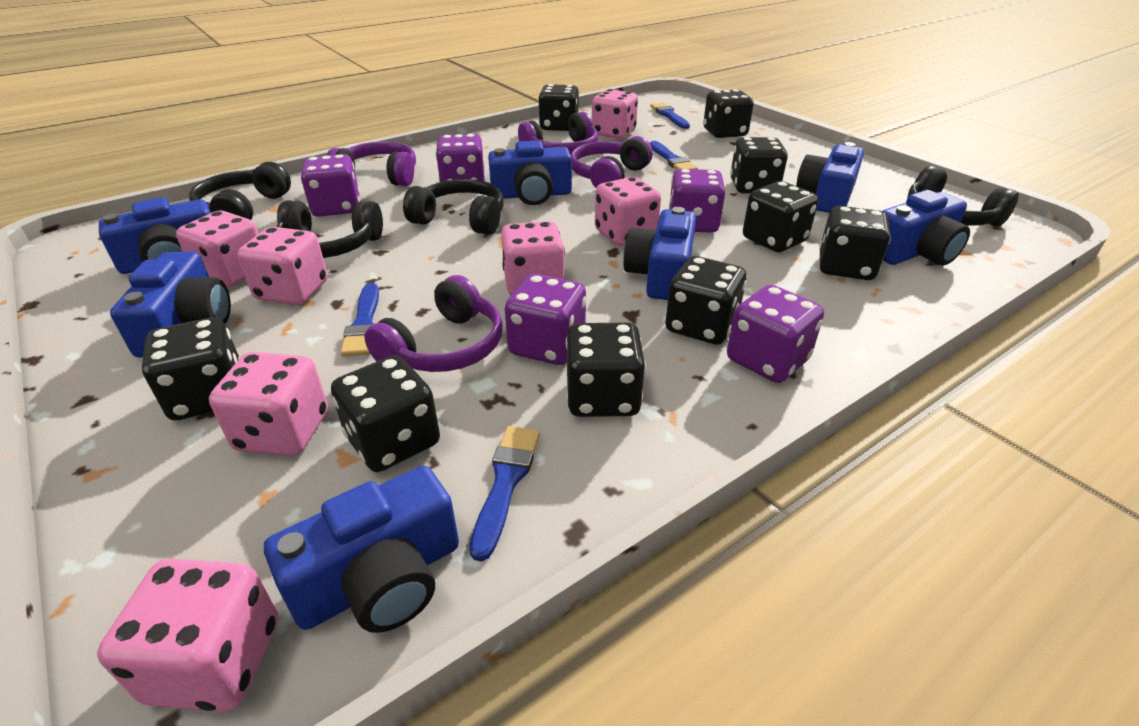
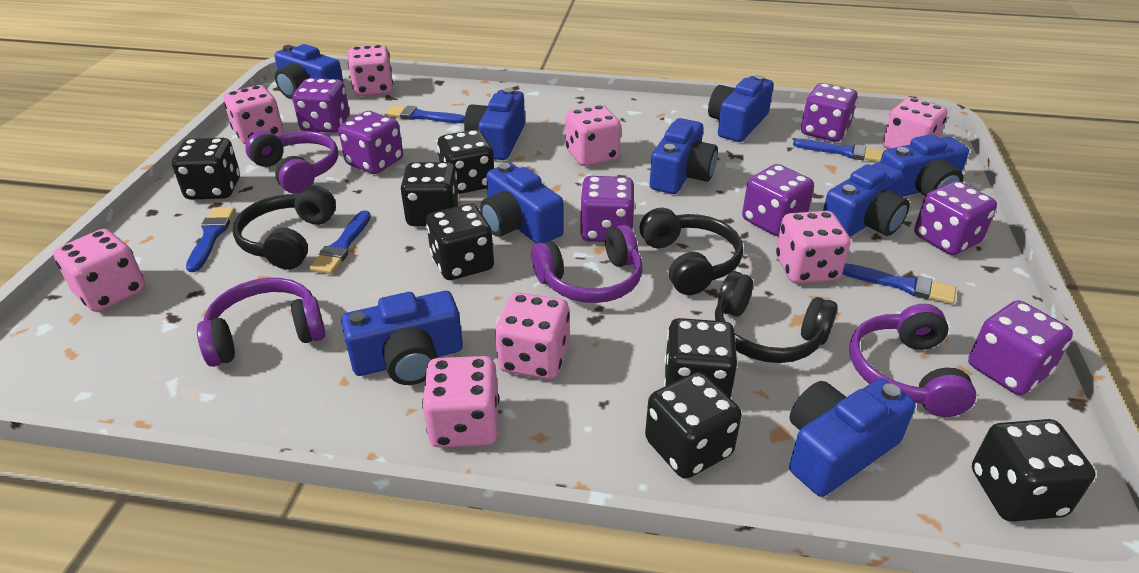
black dice: [142,317,240,420] [331,355,440,472] [538,84,579,131] [566,323,646,417] [665,256,747,345] [703,89,754,138] [730,137,788,193] [743,181,818,252] [819,206,891,280] = 9 -> [172,138,240,200] [400,162,459,226] [426,204,494,280] [437,130,494,194] [645,372,742,479] [664,318,737,398] [972,419,1096,522] = 7
black headphones: [189,162,291,220] [276,200,383,258] [403,179,504,235] [907,165,1019,227] = 4 -> [233,185,336,270] [640,208,743,295] [715,271,838,363] = 3
blue brush: [340,283,379,357] [470,426,540,562] [650,102,690,129] [650,141,698,170] = 4 -> [186,207,235,272] [309,210,371,274] [385,105,465,123] [793,139,884,162] [842,263,956,304] = 5
blue camera: [99,197,211,274] [110,252,231,357] [264,466,459,633] [488,140,572,205] [623,207,696,300] [796,142,864,213] [882,190,970,265] = 7 -> [274,44,344,99] [341,291,463,385] [464,88,525,160] [480,163,564,244] [649,118,718,194] [708,75,774,142] [789,379,916,497] [823,162,910,237] [880,134,969,197] = 9
pink dice: [97,559,278,712] [176,210,259,288] [209,352,328,456] [237,227,328,305] [501,221,565,295] [592,89,638,139] [595,177,661,246] = 7 -> [54,229,145,312] [223,85,283,144] [348,45,393,96] [422,356,499,448] [495,292,570,379] [565,105,621,166] [776,211,851,283] [882,97,947,149] = 8
purple dice: [301,154,360,217] [436,134,485,182] [505,274,586,365] [669,169,726,233] [727,285,824,383] = 5 -> [292,78,349,133] [339,111,403,174] [580,176,635,242] [742,164,814,236] [801,83,858,142] [914,181,997,255] [968,300,1073,395] = 7

